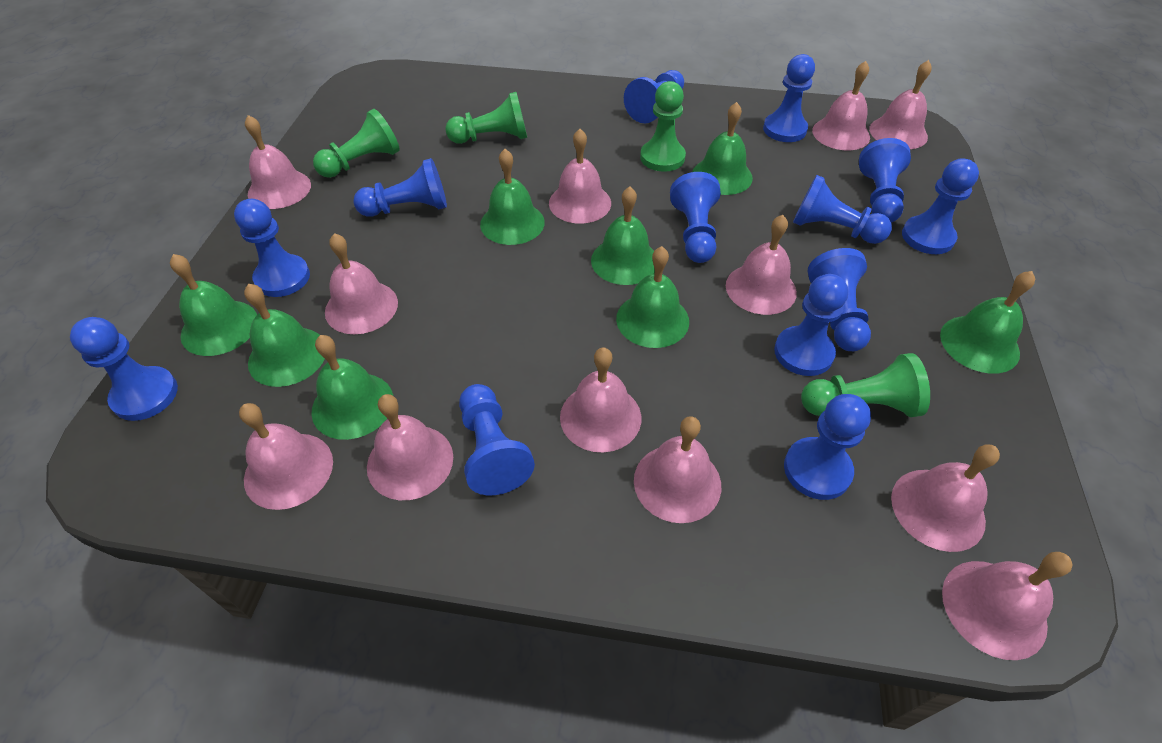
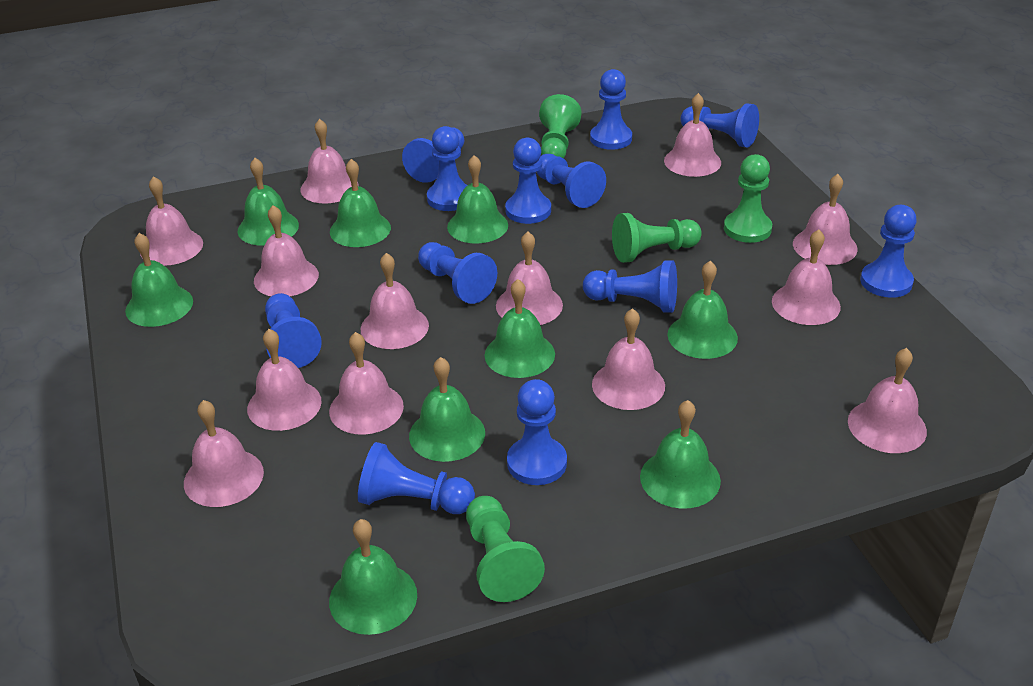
blue pawn: [70,317,178,421] [234,199,310,297] [353,158,447,217] [459,384,535,495] [624,70,684,123] [670,172,721,263] [763,54,815,142] [774,274,848,376] [784,394,871,500] [793,175,892,244] [808,248,871,351] [859,138,911,223] [902,158,979,254] = 13 -> [265,293,322,368] [358,442,475,514] [402,127,464,183] [418,242,497,304] [427,126,467,211] [505,138,551,224] [507,379,567,485] [536,154,606,208] [583,260,677,313] [590,69,632,150] [680,103,759,147] [860,205,917,298] = 12
green bell: [170,254,257,356] [244,284,325,387] [311,335,393,440] [480,149,545,245] [591,187,655,285] [616,246,689,348] [692,102,753,195] [940,271,1035,374] = 8 -> [125,233,193,327] [238,158,299,246] [329,519,417,635] [330,159,391,247] [409,357,485,462] [447,155,508,243] [485,279,555,378] [640,400,721,508] [667,261,738,359] = 9
pink bell: [239,403,333,510] [245,115,311,209] [325,233,398,334] [367,394,453,500] [549,129,611,224] [560,347,641,452] [634,416,721,523] [726,215,797,315] [812,61,870,150] [869,60,932,149] [891,444,1000,552] [942,552,1073,660] = 12 -> [140,176,203,266] [184,400,264,507] [247,329,322,431] [254,205,319,296] [300,119,359,204] [329,332,404,435] [361,253,429,349] [496,232,563,325] [592,308,665,410] [664,93,721,177] [772,229,841,325] [793,174,858,265] [848,348,927,453] = 13

